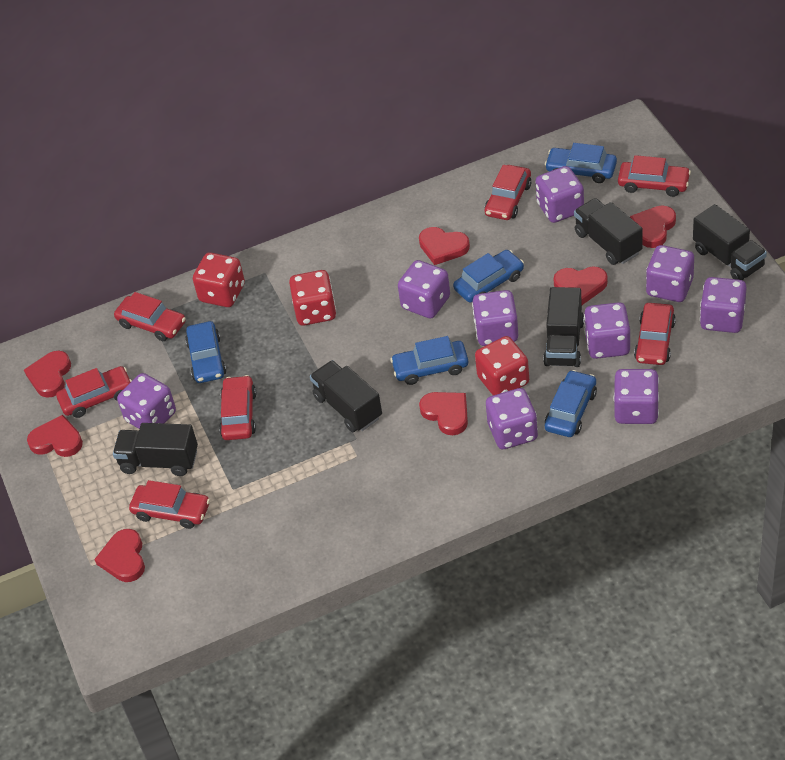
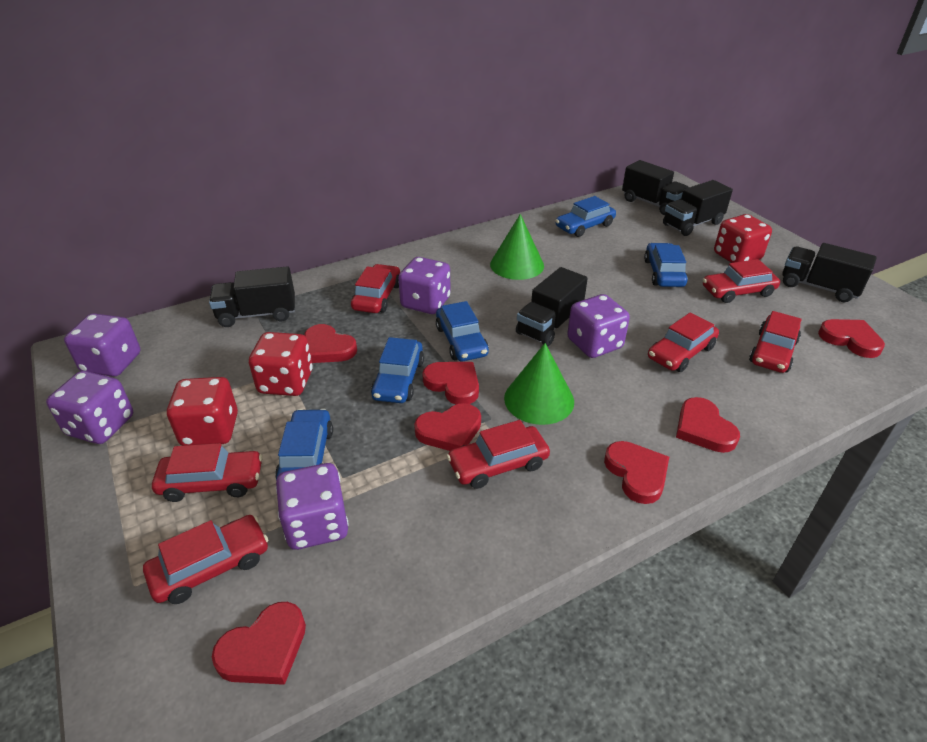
green cone: none = 0 -> [490,214,544,280] [504,343,574,425] = 2
purple dice: [117,373,176,429] [398,260,450,318] [472,290,518,346] [486,388,538,449] [536,166,584,223] [584,302,630,359] [614,369,659,424] [646,245,694,302] [700,277,747,333] = 9 -> [46,371,133,444] [64,313,140,377] [276,463,349,550] [398,257,451,314] [567,294,630,358] = 5

